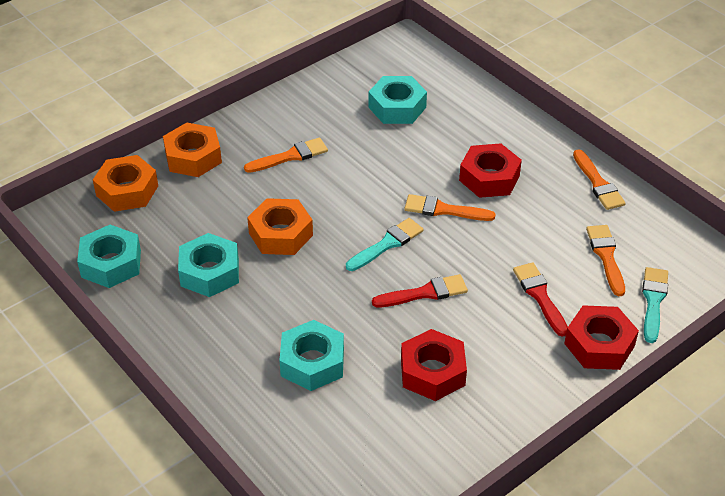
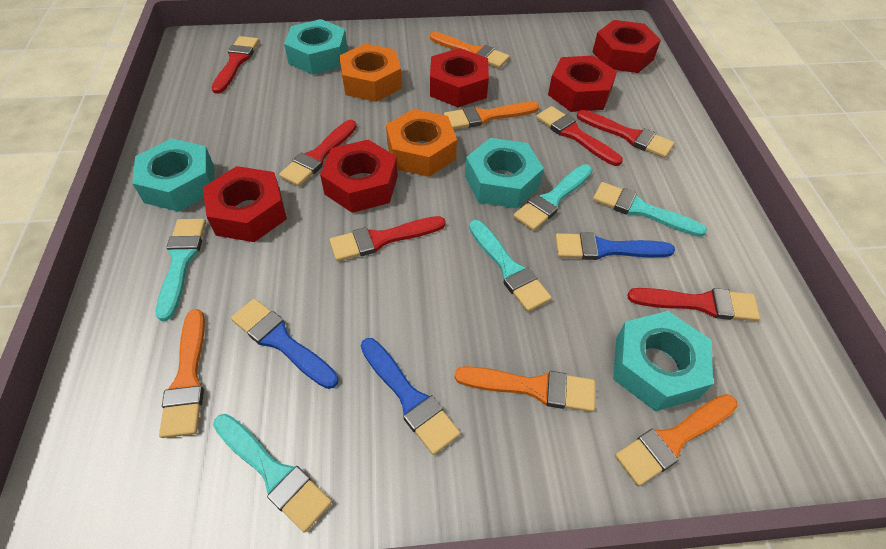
blue brush: none = 0 -> [231,298,339,389] [361,338,461,455] [555,232,675,260] = 3
orange brush: [244,137,328,173] [404,194,496,221] [573,149,626,210] [586,225,625,296] = 4 -> [159,309,205,438] [430,32,510,68] [444,102,539,129] [455,366,595,412] [615,394,738,486] = 5
orange nut: [93,155,158,212] [163,123,222,177] [247,198,313,255] = 3 -> [339,44,402,102] [386,109,457,177] = 2
red brush: [372,274,468,307] [513,262,568,337] = 2 -> [212,36,259,94] [279,120,357,186] [329,216,446,261] [536,106,623,166] [577,110,674,158] [627,288,760,321] = 6
red nut: [401,329,467,401] [459,143,522,198] [564,305,639,370] = 3 -> [203,166,287,242] [320,140,398,213] [430,48,489,107] [548,56,617,112] [592,20,661,73] = 5
turquoise brush: [346,218,424,271] [642,267,668,343] = 2 -> [156,219,206,321] [213,414,332,533] [469,220,552,312] [513,164,592,231] [593,182,707,237] = 5

